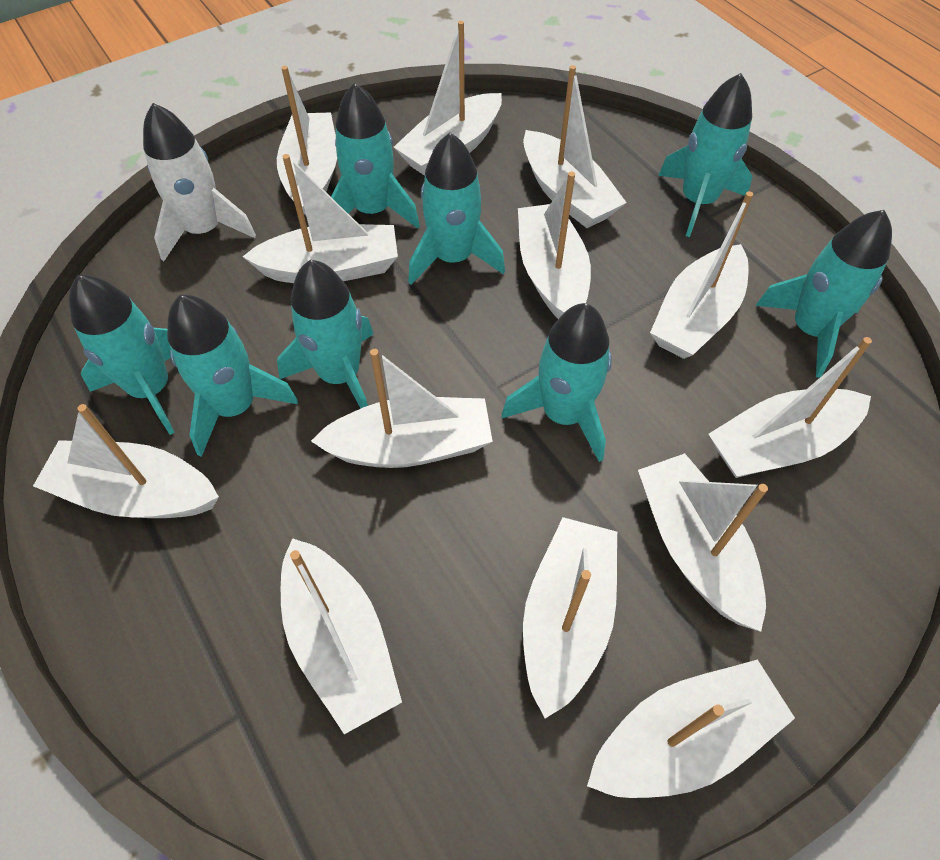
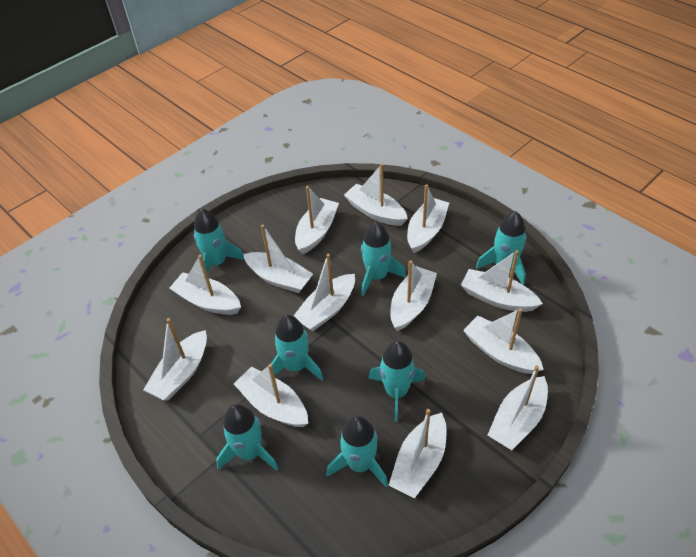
turquoise rocket: [69,275,175,435] [167,295,298,457] [277,260,374,408] [331,82,420,229] [408,133,505,285] [502,303,612,462] [658,73,752,237] [755,210,892,377] = 8 -> [194,209,245,274] [216,404,278,471] [271,314,323,381] [326,416,388,487] [361,222,406,296] [369,341,426,422] [476,211,527,285] = 7
white rocket: [143,103,256,261] = 1 -> none = 0

